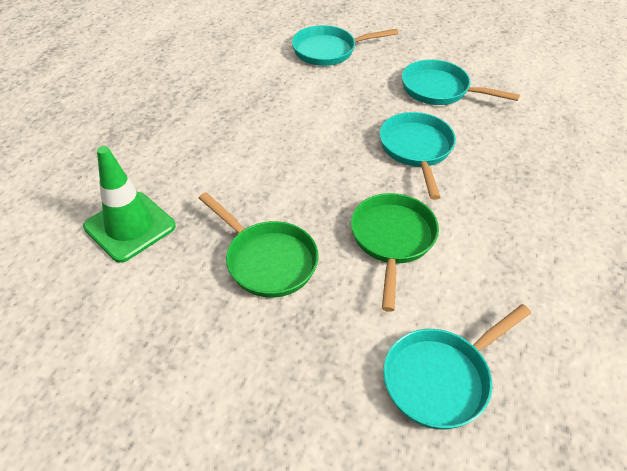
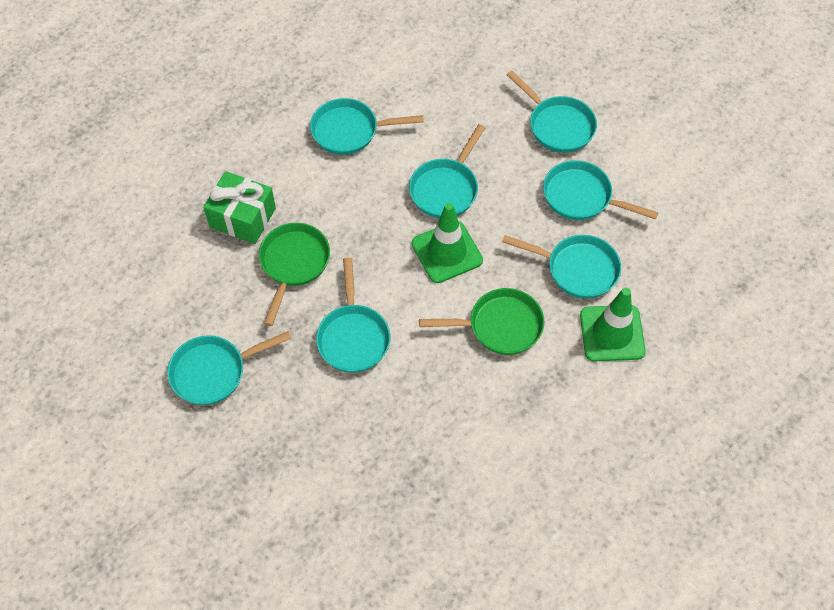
green gift: none = 0 -> [204,171,276,244] = 1
green traffic cone: [83,146,176,263] = 1 -> [412,203,483,283] [580,288,646,362] = 2
turquoise pan: [292,25,399,66] [379,112,456,200] [383,304,531,430] [402,59,520,105] = 4 -> [167,331,292,405] [310,98,424,155] [316,258,390,373] [409,124,485,218] [502,235,621,299] [506,70,597,153] [543,160,658,220] = 7

